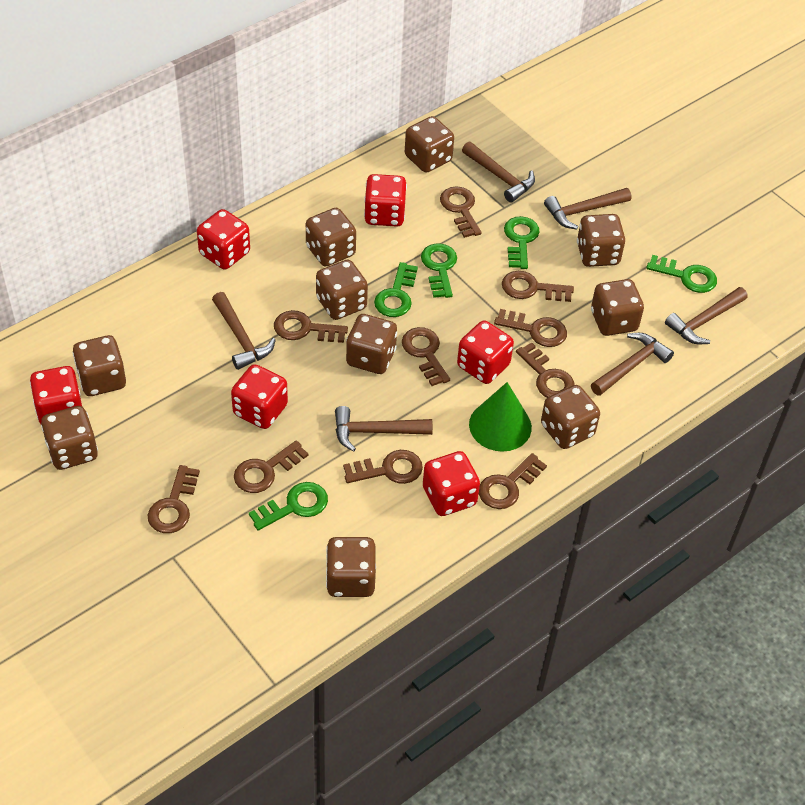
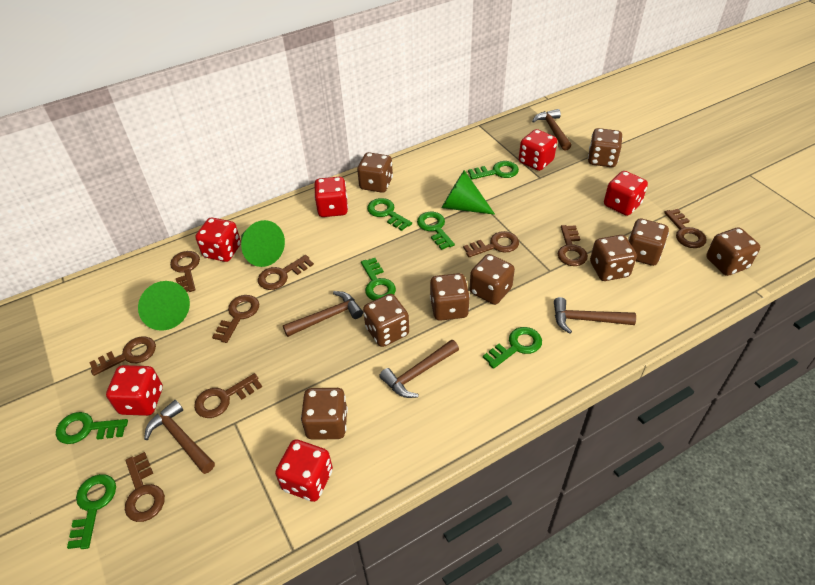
brown dice: [41,406,98,470] [73,335,126,396] [306,208,356,266] [316,260,368,320] [326,537,376,597] [346,314,397,374] [405,116,454,173] [541,385,600,449] [577,214,625,267] [591,279,644,336] = 10 -> [301,388,348,440] [357,152,393,193] [363,294,409,347] [430,273,470,321] [470,254,515,305] [588,128,623,167] [590,235,637,281] [629,219,669,266] [706,227,760,276] = 9
brown hammer: [212,292,276,370] [335,406,433,452] [462,141,535,203] [544,188,631,230] [591,333,674,396] [665,287,747,344] = 6 -> [144,400,215,474] [283,291,363,337] [379,340,459,398] [532,109,571,151] [554,297,636,333] = 5
brown key: [147,465,200,533] [234,440,308,493] [274,310,348,343] [343,450,423,484] [402,327,450,386] [440,186,482,238] [479,453,547,509] [494,309,567,347] [502,271,574,302] [516,342,575,398] = 10 -> [89,336,156,376] [125,452,165,522] [170,251,200,292] [194,373,262,418] [212,295,259,343] [258,255,314,290] [463,231,519,257] [558,225,588,266] [664,209,707,248] = 9
green cone: [469,382,532,452] = 1 -> [138,281,190,331] [241,220,285,267] [442,170,495,215] = 3
green key: [249,482,328,530] [374,262,418,317] [421,243,457,298] [504,216,540,269] [646,255,717,293] = 5 -> [56,412,128,444] [67,474,116,549] [361,258,396,301] [367,198,412,231] [417,212,455,250] [468,161,519,179] [483,327,542,369] = 7

